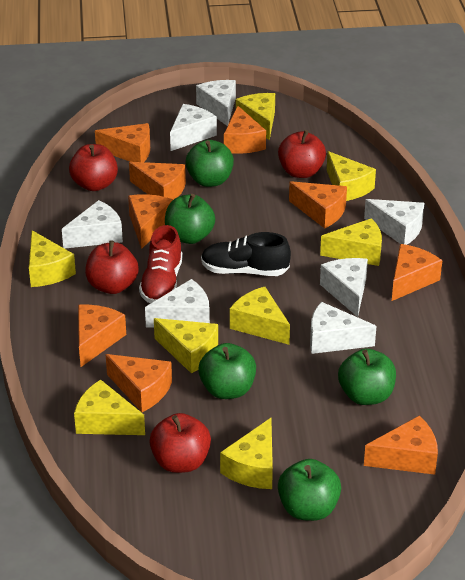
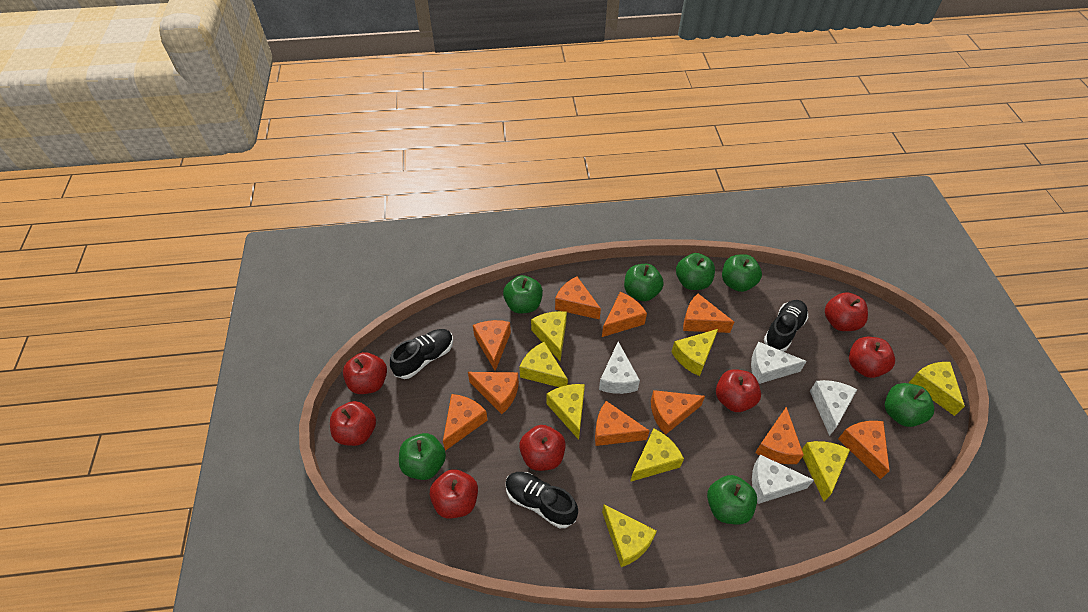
black shoe: [201,232,291,276] = 1 -> [390,329,453,379] [506,472,578,528] [764,300,808,352] = 3
green apple: [165,194,215,244] [185,140,234,187] [198,343,256,399] [278,459,341,521] [338,349,396,405] = 5 -> [399,433,446,480] [503,275,543,313] [624,264,664,301] [676,253,715,290] [707,475,757,525] [722,254,762,292] [885,383,934,427] = 7
orange cheese: [78,305,126,367] [95,123,150,162] [106,354,172,412] [128,194,173,249] [129,162,186,200] [224,106,266,154] [289,181,347,228] [364,416,438,475] [392,244,442,301] = 9 -> [443,394,488,451] [468,372,519,414] [473,320,511,371] [555,276,601,320] [595,401,650,446] [602,292,647,337] [651,390,705,435] [683,294,734,333] [755,407,804,464] [838,421,890,480] = 10
red apple: [69,144,118,191] [85,240,139,294] [149,413,211,473] [278,130,326,178] = 4 -> [330,401,376,446] [343,352,387,394] [430,469,478,519] [519,425,566,471] [716,369,761,412] [825,292,868,331] [849,337,895,378] = 7
red shoe: [139,225,183,304] = 1 -> none = 0
white cheese: [62,200,123,249] [145,279,210,328] [170,104,217,151] [196,80,236,126] [310,302,376,354] [320,258,368,317] [364,199,424,245] = 7 -> [599,342,640,394] [751,341,807,384] [752,455,814,504] [810,380,857,436] = 4

